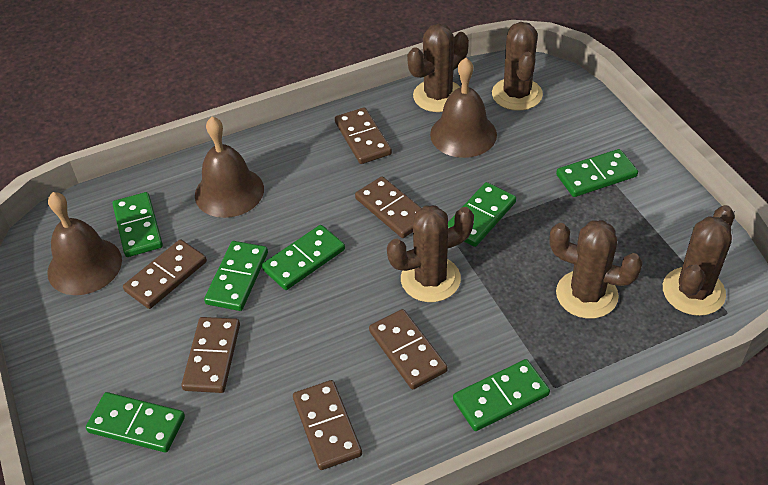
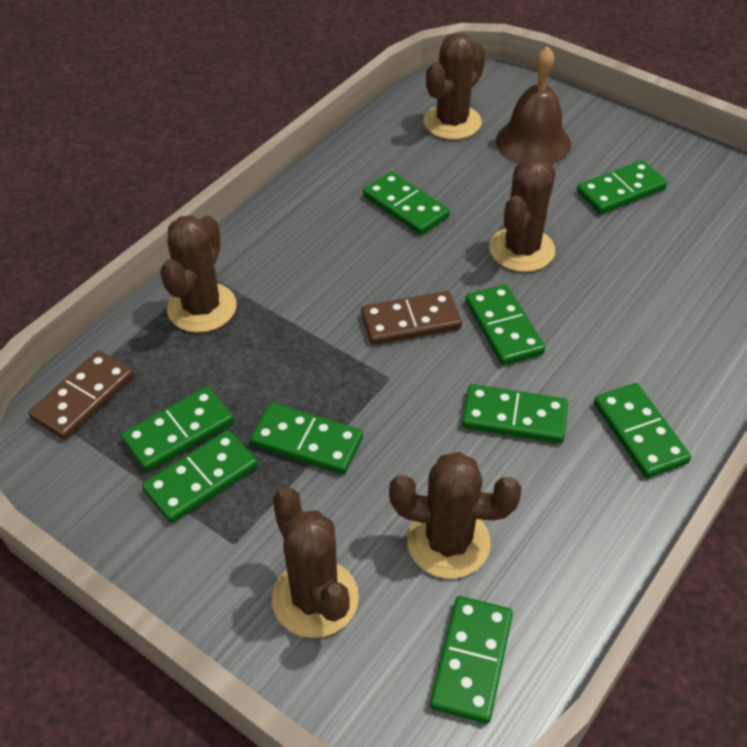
brown bell: [47,192,122,295] [195,117,264,218] [430,58,497,158] = 3 -> [496,46,571,165] = 1
brown domino: [123,239,207,309] [181,317,240,393] [293,380,362,470] [335,107,392,164] [355,176,421,238] [369,309,448,389] = 6 -> [29,350,134,440] [361,291,462,345] = 2
green domino: [86,392,185,452] [112,192,163,257] [204,241,268,311] [262,225,345,290] [448,182,516,247] [453,359,550,431] [556,149,638,197] = 7 -> [121,387,234,472] [142,430,258,523] [250,403,363,475] [363,171,450,235] [430,596,513,724] [462,384,568,444] [465,284,545,365] [577,160,667,214] [594,383,691,478] = 9

